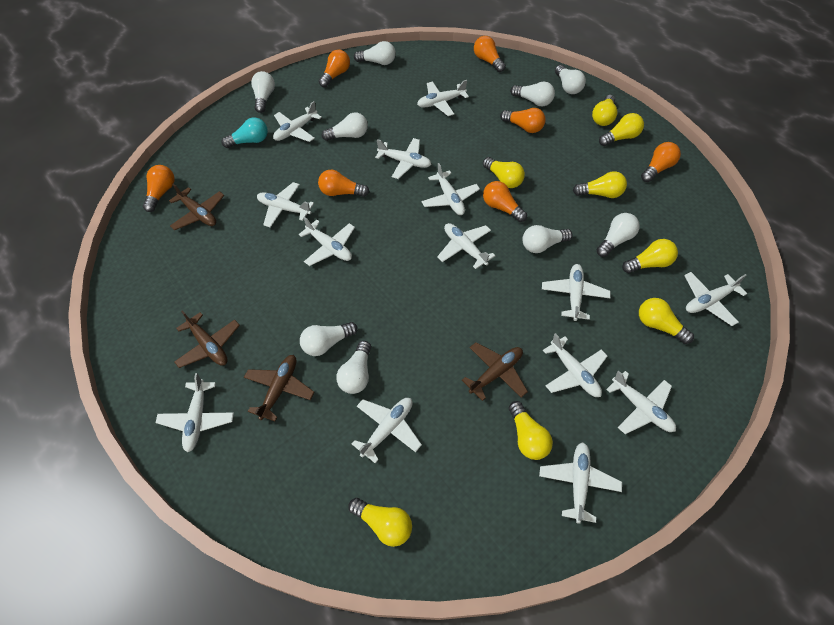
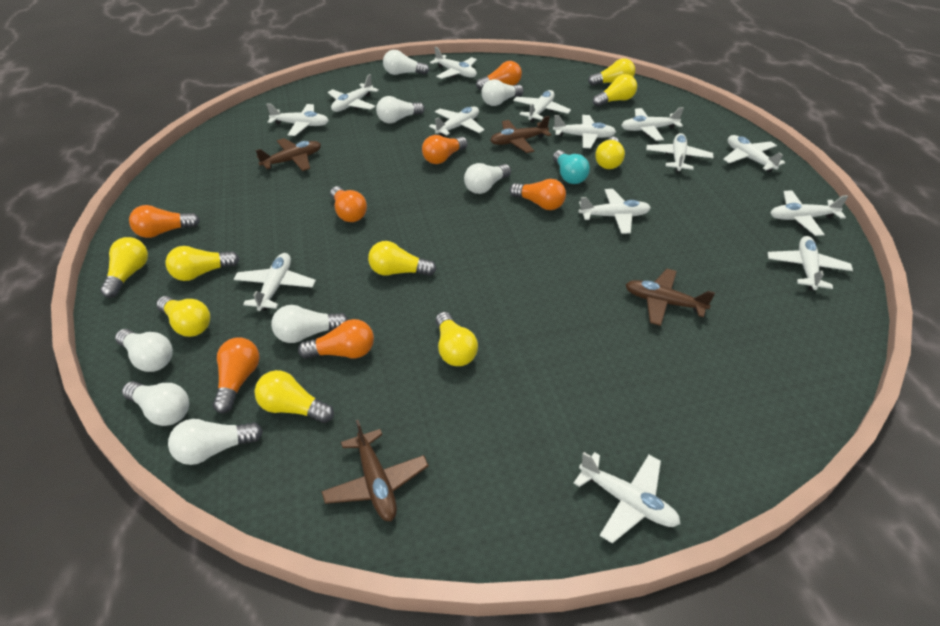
white light bulb: [251,71,275,113] [300,322,358,356] [322,113,368,141] [336,341,371,394] [354,41,396,65] [510,82,555,106] [522,225,573,253] [555,65,586,94] [597,213,640,257] = 9 -> [115,329,173,372] [122,381,189,426] [168,419,263,465] [271,305,348,343] [376,96,425,123] [383,50,429,75] [464,163,511,194] [481,79,524,106] = 8
yellow light bulb: [348,498,412,547] [483,157,525,188] [509,401,553,460] [573,171,627,198] [592,95,617,126] [599,113,644,146] [622,239,678,273] [639,298,694,344] = 8 -> [100,237,148,298] [157,296,210,337] [166,246,239,281] [255,370,334,423] [368,241,436,276] [435,312,478,366] [588,58,635,86] [593,74,637,107] [595,137,625,169] = 9

